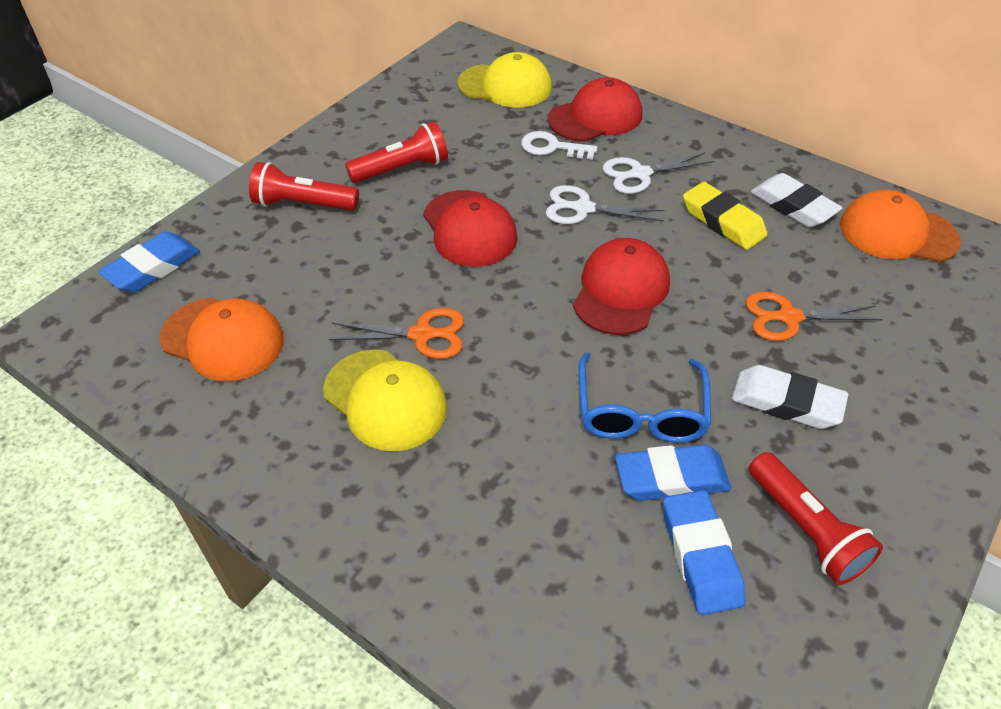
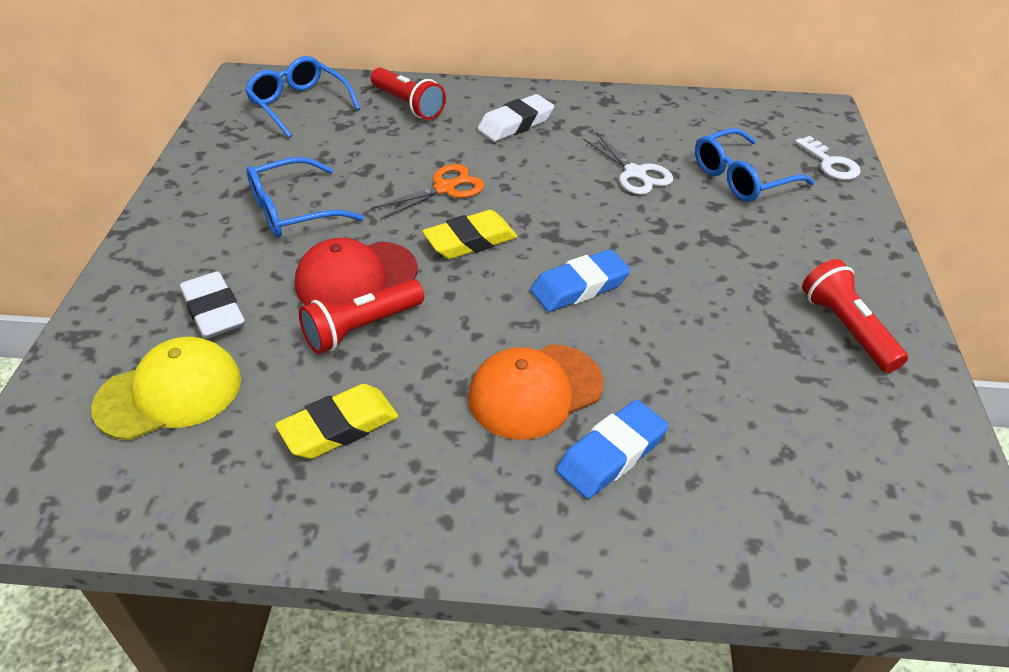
blue eraser: [98,231,200,292] [615,445,731,501] [663,490,745,615] = 3 -> [530,249,631,312] [556,400,669,499] = 2
blue glasses: [579,353,711,443] = 1 -> [245,56,360,138] [246,157,364,238] [695,128,815,202] = 3
orange cap: [160,298,284,381] [840,190,961,262] = 2 -> [468,344,604,440] = 1
orange scissors: [329,308,464,359] [745,292,883,341] = 2 -> [371,164,484,220] = 1
red cap: [423,190,518,267] [548,77,642,142] [573,238,670,335] = 3 -> [295,238,418,305] = 1
white scissors: [546,185,665,224] [603,152,714,194] = 2 -> [583,132,673,195] = 1
yellow cap: [323,350,447,451] [457,52,552,108] = 2 -> [91,337,241,440] = 1
yellow eraser: [683,182,768,250] = 1 -> [275,384,398,459] [422,210,517,259] = 2

